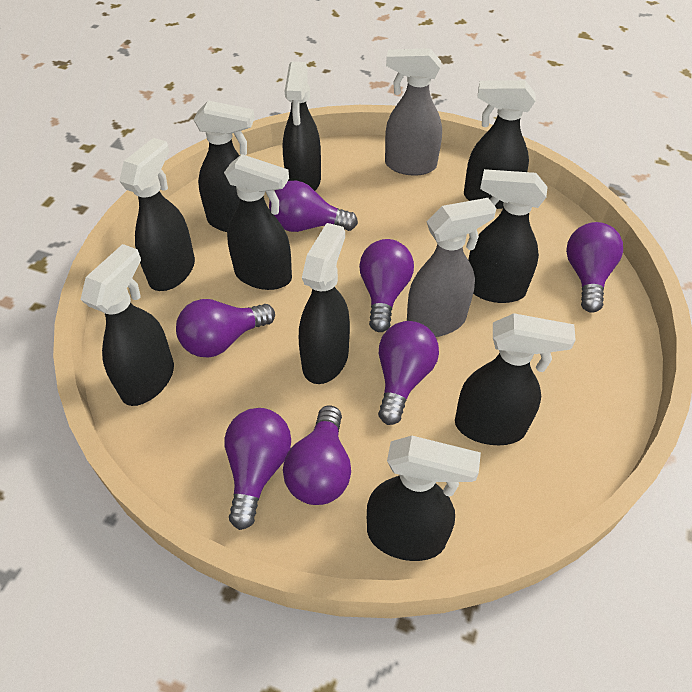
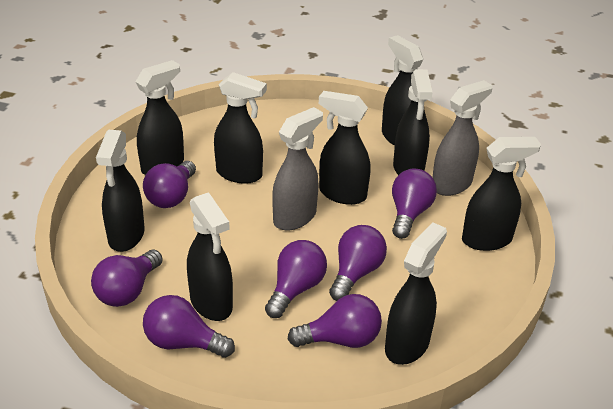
black spray bottle: [80,244,174,406] [119,138,195,291] [193,101,255,232] [224,154,292,290] [283,62,321,191] [299,223,350,384] [367,436,481,561] [455,313,576,445] [464,80,535,209] [468,169,548,303] = 10 -> [96,130,145,252] [135,60,184,175] [187,192,233,321] [214,72,267,184] [319,91,371,205] [382,35,423,146] [385,222,447,365] [393,69,432,175] [462,137,541,251] = 9

